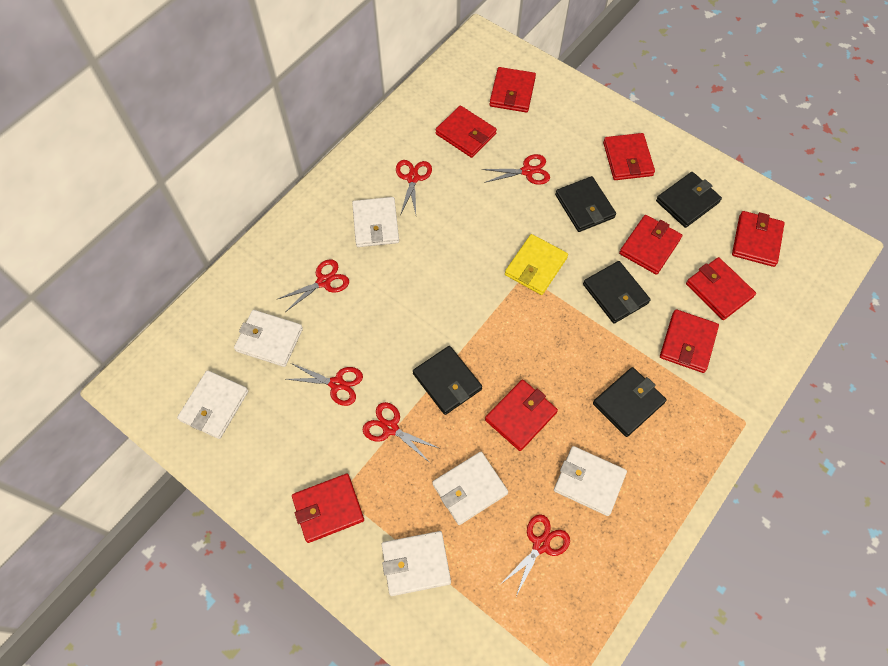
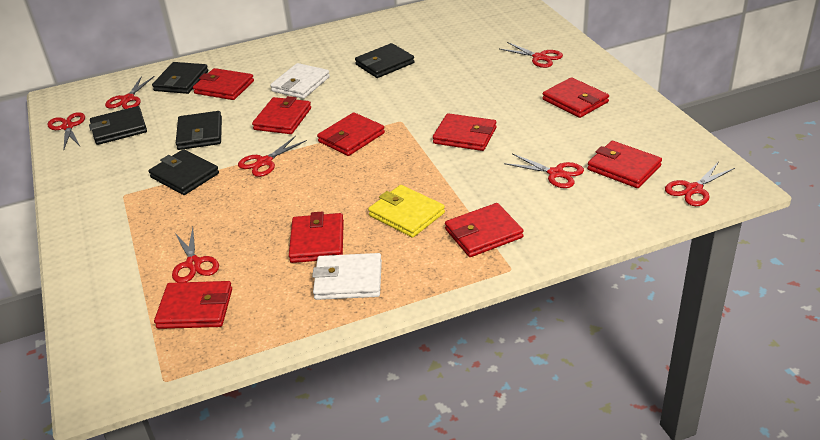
red scissors: [278,259,349,312] [286,363,363,406] [363,402,439,463] [396,160,432,215] [482,154,550,185] [501,514,570,596] = 6 -> [48,112,85,150] [105,76,155,109] [172,227,219,283] [238,136,307,177] [500,42,563,68] [504,154,584,188] [665,163,735,206] = 7
white wallet: [177,370,248,439] [234,310,303,367] [352,197,399,247] [382,531,451,596] [432,452,508,525] [554,446,627,516] = 6 -> [270,63,330,99] [312,253,382,300] = 2

